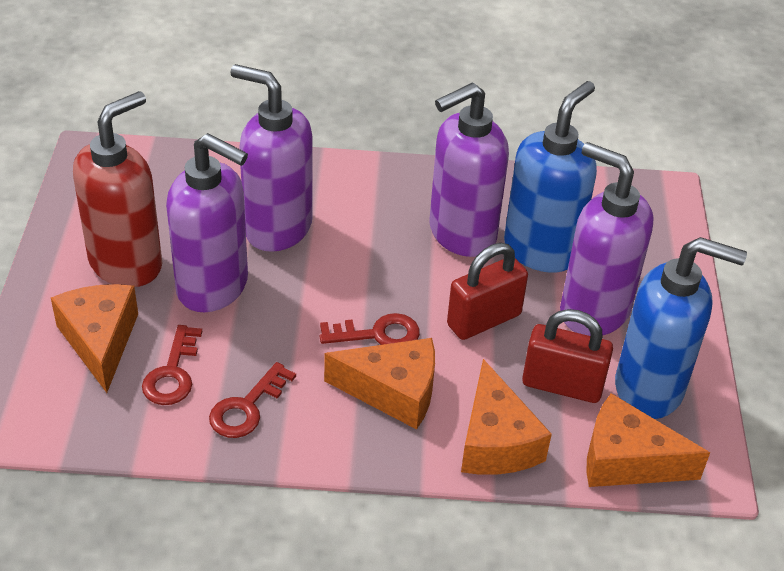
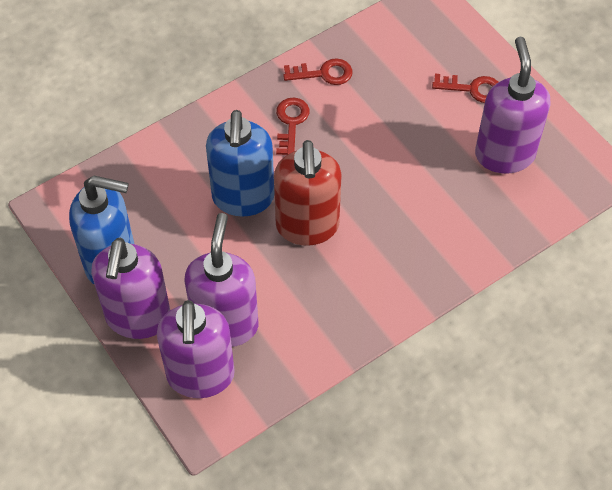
orange cheese: [51,284,138,393] [324,338,435,429] [461,359,552,475] [586,393,710,487] = 4 -> none = 0
red padlock: [447,243,528,340] [522,309,613,403] = 2 -> none = 0

